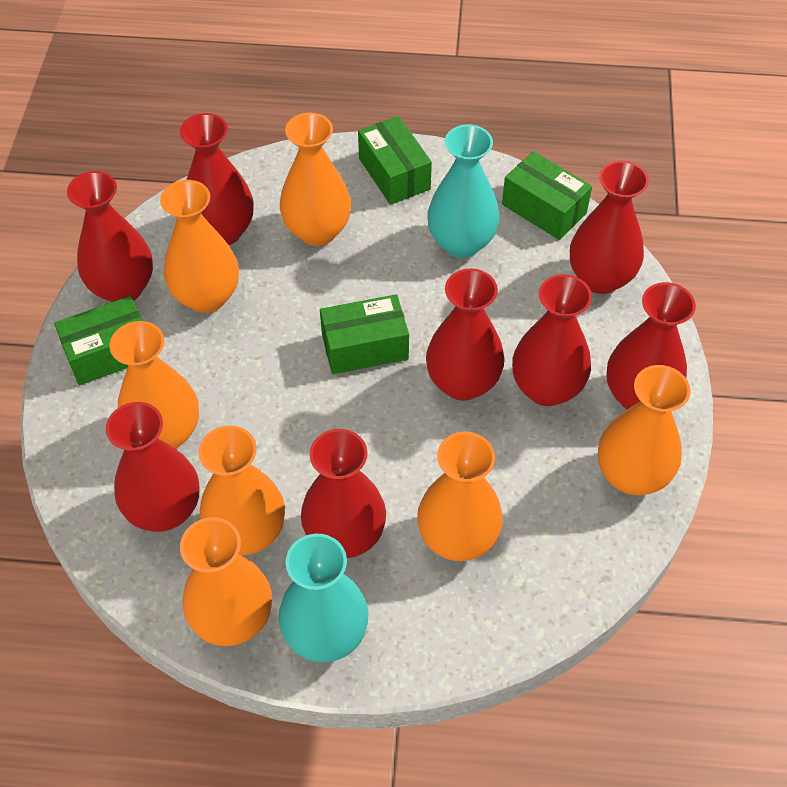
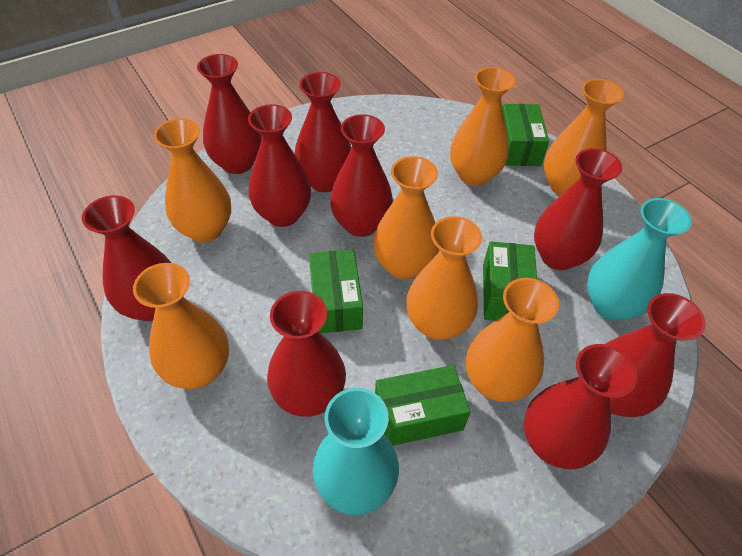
red vase: [67,171,153,302] [106,402,200,532] [180,113,254,245] [301,429,386,558] [426,268,505,401] [512,274,592,406] [570,161,649,294] [607,282,696,410] = 8 -> [82,195,171,321] [197,54,262,174] [248,104,311,227] [267,291,346,417] [294,72,351,192] [330,114,393,237] [524,344,637,469] [534,148,622,270] [605,293,706,417] = 9

